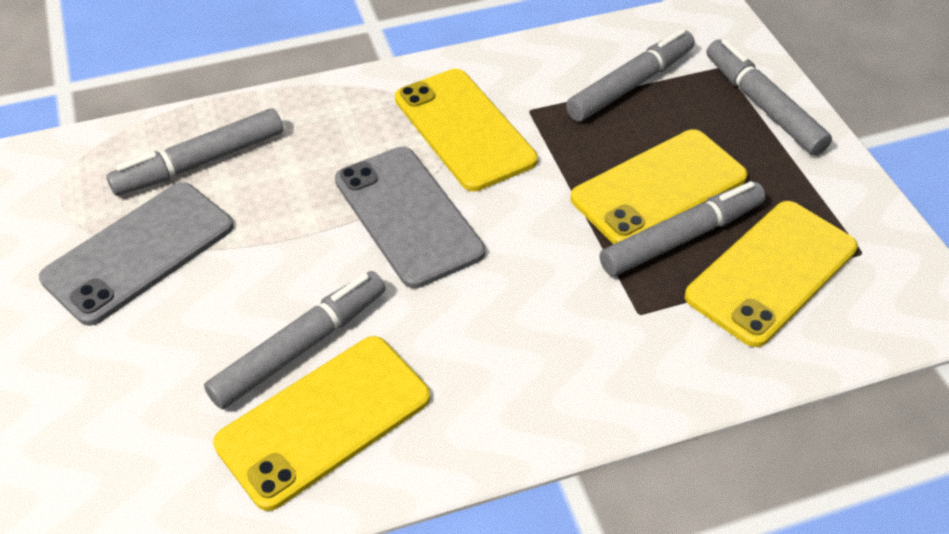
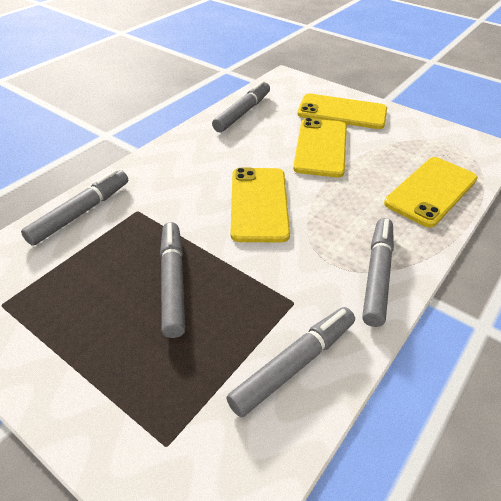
grey phone: [39,182,233,326] [335,147,485,288] = 2 -> none = 0

